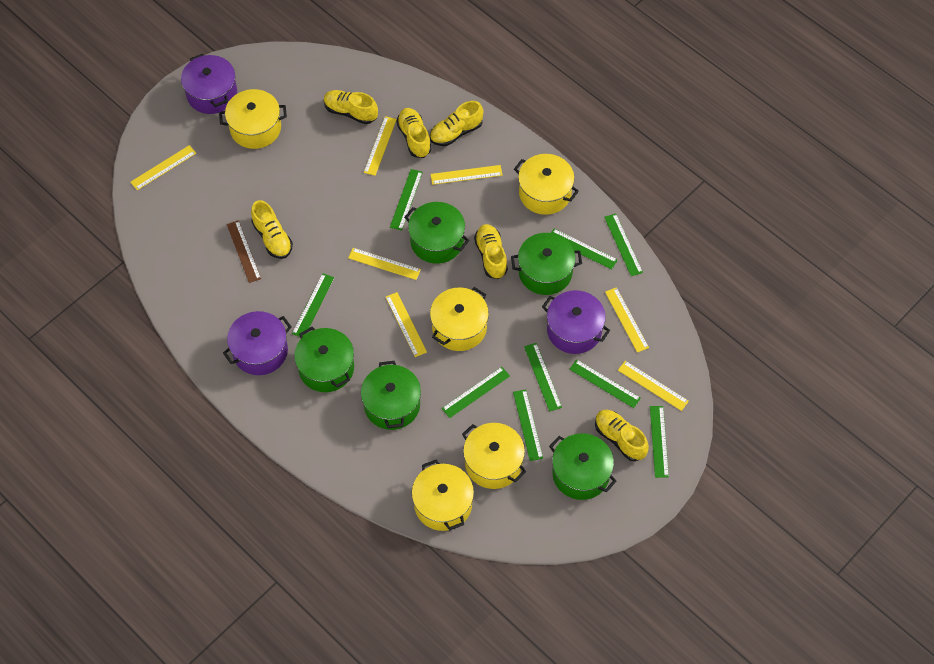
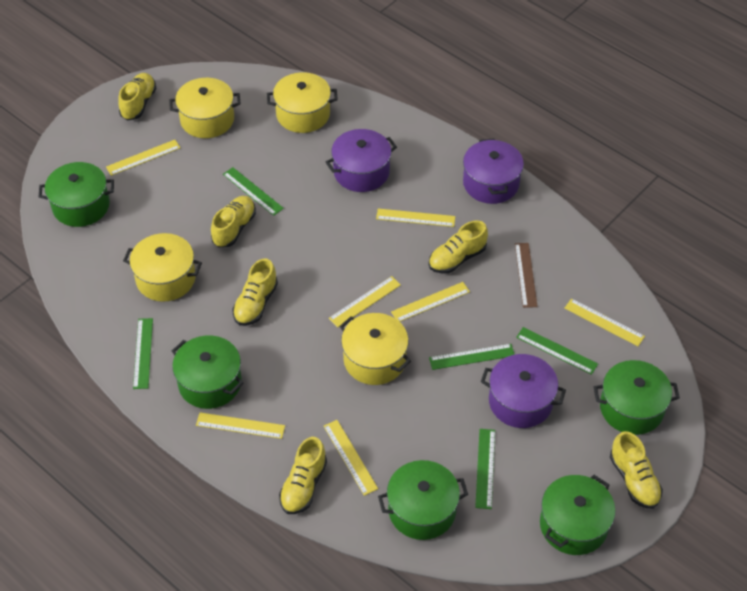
green ruler: [292,273,334,337] [390,169,423,231] [442,367,510,418] [513,389,543,461] [524,343,562,412] [551,229,618,270] [570,359,641,408] [604,213,643,276] [650,406,669,478] = 9 -> [133,318,153,389] [223,167,284,216] [429,344,515,370] [475,429,495,509] [516,327,598,375] = 5
yellow pot: [219,89,287,149] [412,460,474,531] [430,287,489,351] [462,423,526,489] [514,154,579,215] = 5 -> [123,233,202,302] [169,78,241,138] [267,72,338,133] [339,313,411,385] = 4

